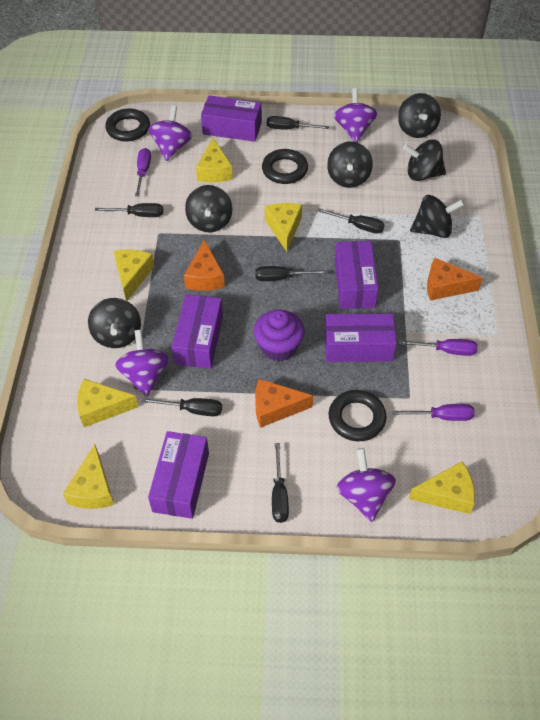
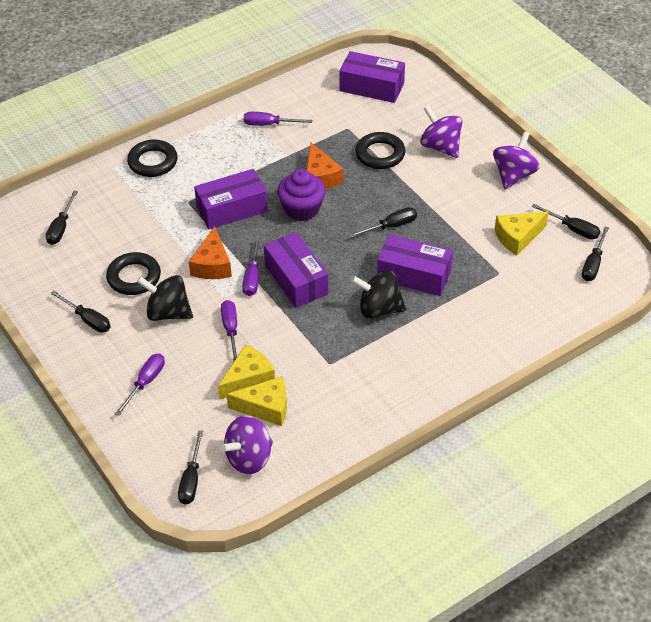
black spinning top: [88,298,141,348] [185,185,232,232] [327,141,373,188] [398,93,441,138] [403,139,446,181] [410,195,464,238] = 6 -> [137,275,193,321] [351,270,406,318] = 2
orange cheese: [184,239,225,291] [255,379,313,428] [427,258,483,301] = 3 -> [189,226,232,279] [307,143,343,189] = 2
purple box: [148,431,209,519] [172,294,223,369] [201,95,262,142] [325,314,397,362] [335,241,378,309] = 5 -> [194,169,268,229] [264,232,329,308] [339,51,405,103] [377,234,453,296] = 4
purple screwdriver: [135,148,151,197] [392,404,475,421] [399,339,478,356] = 3 -> [115,354,165,416] [221,300,237,362] [242,237,260,296] [244,112,313,126] = 4
purple spinning top: [115,330,169,397] [149,106,192,161] [334,88,377,142] [336,448,396,522] = 4 -> [220,415,273,475] [420,105,462,158] [493,131,539,189] = 3
yellow cheese: [63,444,114,509] [77,379,138,427] [113,249,154,301] [196,138,233,183] [265,203,302,252] [409,462,475,514] = 6 -> [218,344,275,400] [226,376,287,426] [495,211,549,256] = 3

